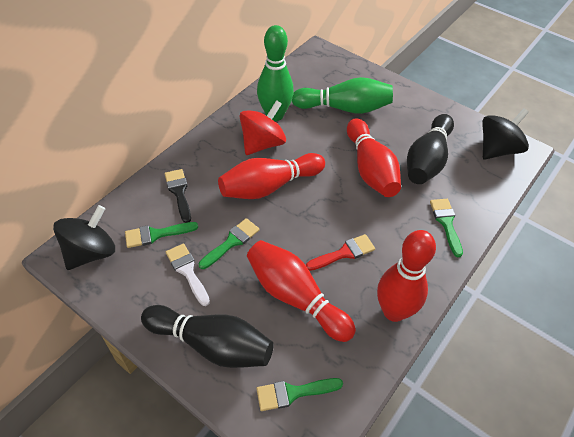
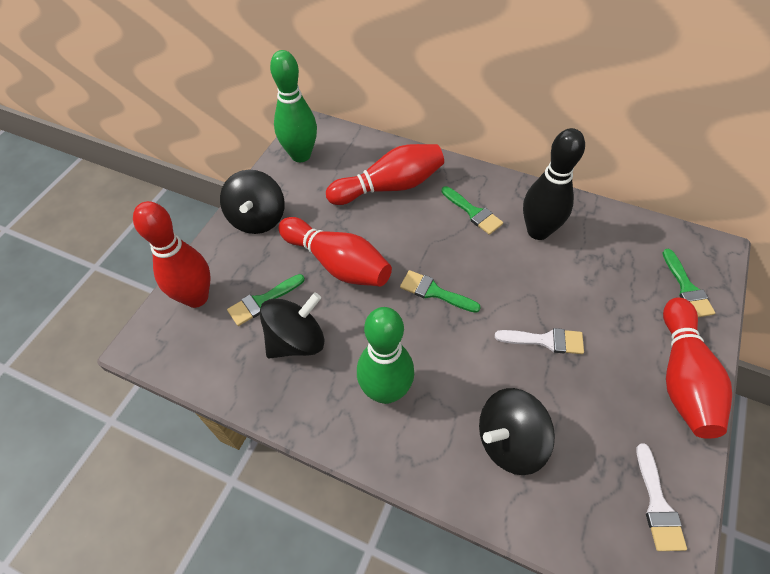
black bowling pin: [141,305,273,368] [407,114,454,184] = 2 -> [523,128,585,240] = 1
black brush: [165,169,191,223] = 1 -> none = 0
black spinning top: [53,205,115,270] [482,108,529,160] = 2 -> [220,170,285,234] [260,292,325,359] [479,388,555,475] = 3
red brush: [306,234,375,271] = 1 -> none = 0
red spinning top: [240,100,286,155] = 1 -> none = 0
white brush: [166,244,210,306] = 1 -> [495,328,584,354] [636,443,687,551] = 2

